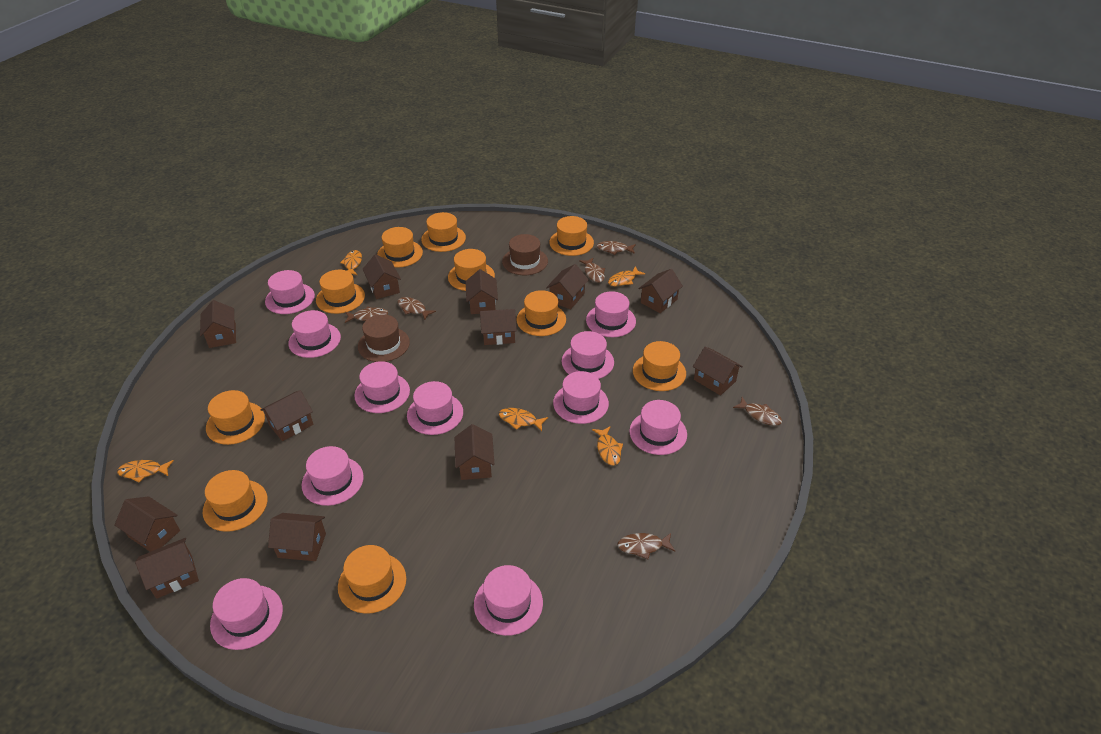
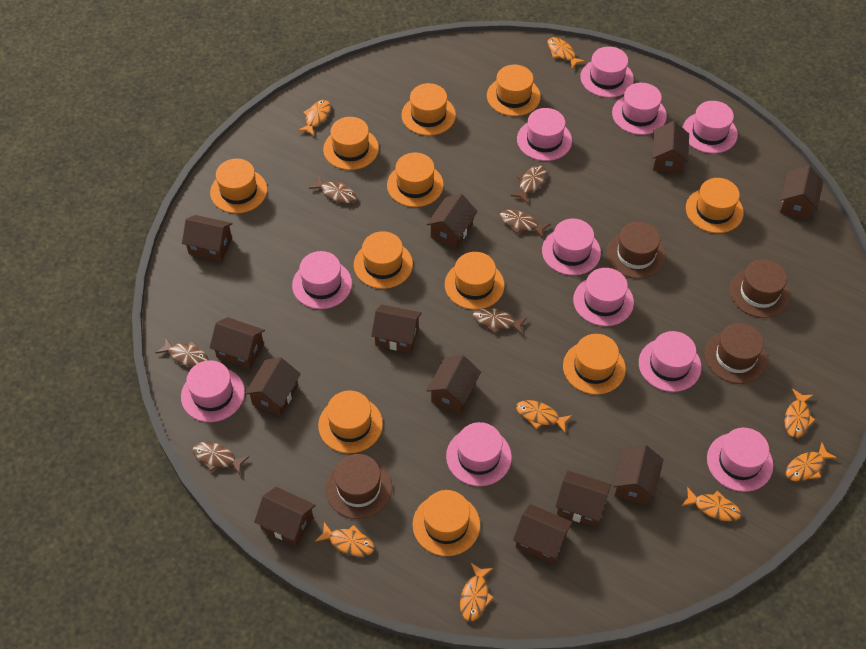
brown hat: [358,314,410,362] [502,234,548,275] = 2 -> [326,454,392,519] [607,222,666,279] [705,323,768,384] [729,259,790,318] = 4
orange fish: [117,460,174,483] [340,250,362,275] [499,408,548,431] [592,426,623,465] [608,267,645,286] = 5 -> [298,100,331,136] [315,522,375,556] [460,563,494,621] [516,400,572,433] [547,37,585,69] [681,487,741,521] [785,389,815,438] [786,443,837,481] = 8
orange hat: [203,470,268,532] [206,390,265,445] [316,270,365,314] [338,545,406,614] [377,227,423,268] [421,212,466,252] [448,249,495,291] [516,290,566,336] [549,216,594,256] [633,341,686,391] = 10 -> [210,159,267,213] [318,390,383,453] [323,117,379,170] [354,231,413,289] [387,152,444,207] [401,83,456,136] [412,490,480,556] [445,252,505,310] [487,65,541,116] [563,334,626,395] [686,178,744,233] = 11

